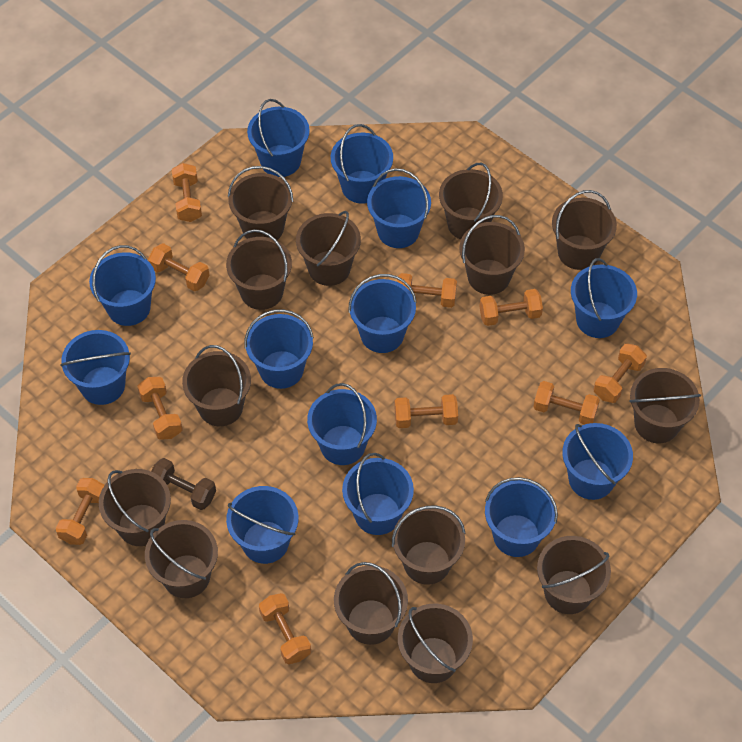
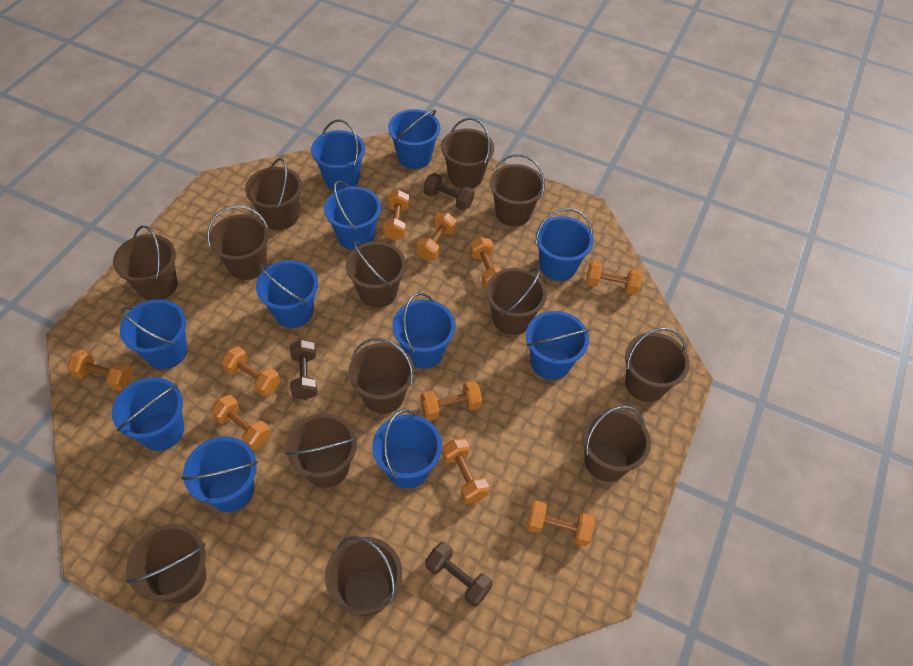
blue bucket: [61,330,131,405] [89,245,156,326] [226,486,299,564] [244,309,314,389] [247,99,310,177] [307,383,377,465] [331,124,393,204] [342,453,414,535] [348,274,417,353] [367,168,431,248] [485,477,558,557] [562,423,633,500] [571,258,637,338] = 13 -> [112,377,184,451] [120,299,187,369] [182,437,258,512] [256,260,318,328] [311,119,365,191] [324,181,381,250] [372,409,442,488] [388,109,440,169] [392,293,455,369] [526,311,590,380] [536,208,594,281] = 11
brown bucket: [99,469,171,546] [145,520,218,598] [182,345,251,426] [226,229,292,310] [228,166,293,240] [296,211,361,286] [334,562,408,645] [392,505,466,585] [398,604,473,683] [439,163,503,240] [459,215,525,295] [537,536,611,614] [552,190,617,270] [629,368,701,443] = 14 -> [113,226,178,300] [126,524,206,603] [207,205,269,280] [245,158,302,230] [285,414,357,488] [325,536,402,616] [346,241,406,308] [349,338,414,414] [441,118,494,188] [486,268,547,335] [490,154,545,226] [582,406,651,482] [625,328,690,402] = 13
brown dumbbell: [151,458,216,510] = 1 -> [290,339,317,400] [424,173,475,210] [426,542,493,607] = 3

